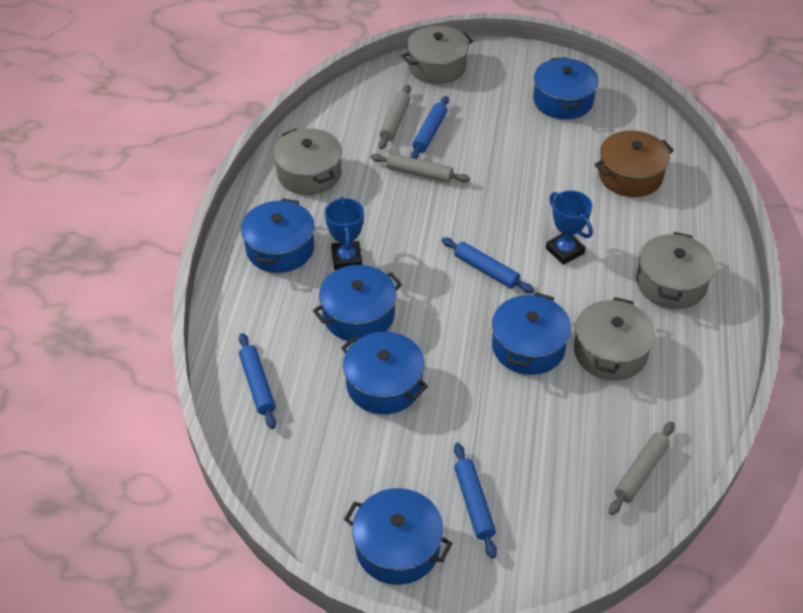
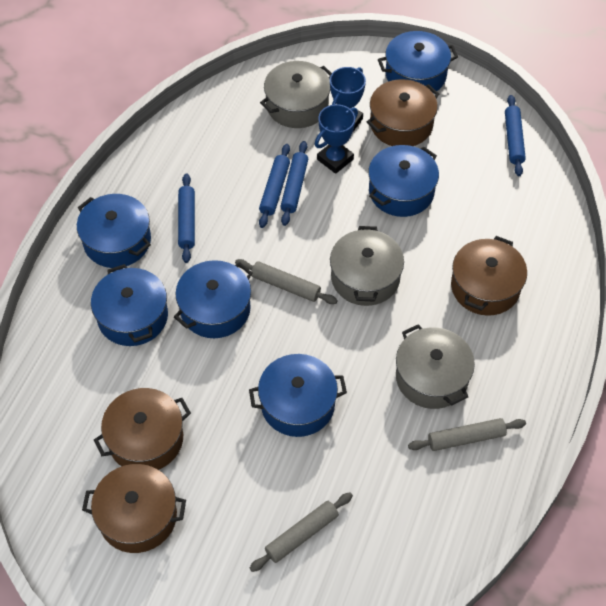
brown pot: [594,130,674,197] = 1 -> [82,464,186,553] [94,388,191,470] [367,79,439,146] [451,236,527,316] = 4
grey pot: [273,128,342,195] [402,25,474,84] [574,297,656,380] [636,232,715,309] = 4 -> [260,61,332,128] [330,226,404,306] [396,324,475,409] = 3

